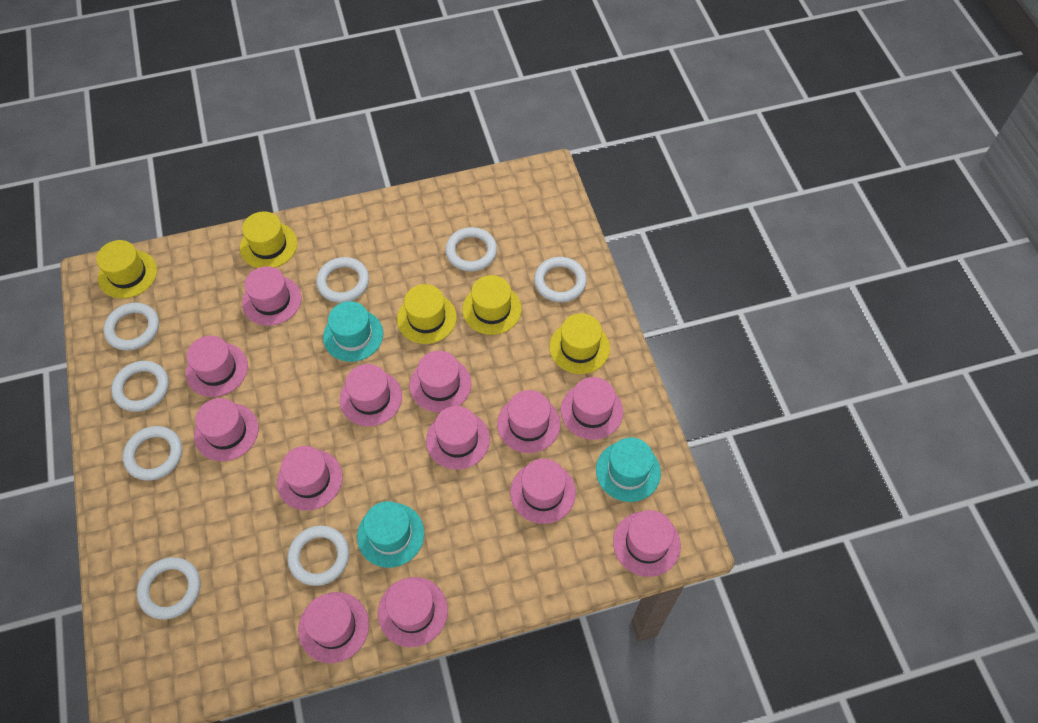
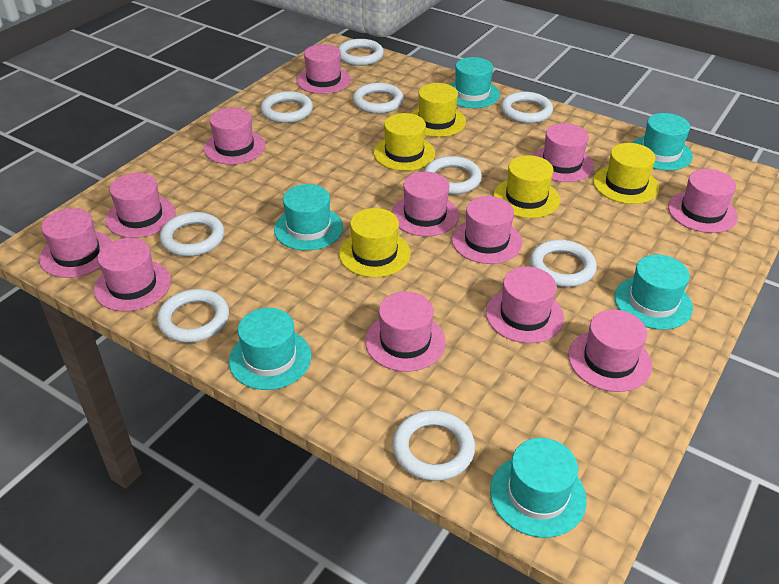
pink hat: [186,336,248,397] [194,398,259,461] [242,266,302,326] [277,446,343,511] [298,592,369,663] [340,364,402,426] [378,577,448,647] [410,351,472,412] [426,406,490,469] [497,390,561,453] [510,459,576,524] [560,377,623,440] [613,510,681,577] = 13 -> [39,208,112,278] [94,238,171,311] [106,173,176,238] [204,107,265,165] [297,44,351,94] [365,292,446,372] [392,172,459,236] [452,196,522,264] [486,267,564,343] [532,123,594,182] [568,310,652,392] [668,169,738,233] = 12
turquoise hat: [323,301,383,362] [357,501,424,568] [596,438,661,502] = 3 -> [229,308,312,390] [274,184,343,251] [449,57,500,108] [490,438,587,538] [615,255,693,330] [632,113,693,171] = 6
white ring: [103,303,159,351] [111,361,169,412] [123,426,182,481] [137,557,200,619] [287,526,349,586] [316,257,369,303] [445,227,497,271] [534,257,587,302] = 8 -> [157,289,229,343] [160,212,224,257] [261,91,313,123] [338,39,384,66] [353,83,404,114] [393,410,475,481] [424,156,482,194] [501,92,553,123] [530,240,597,287] = 9

